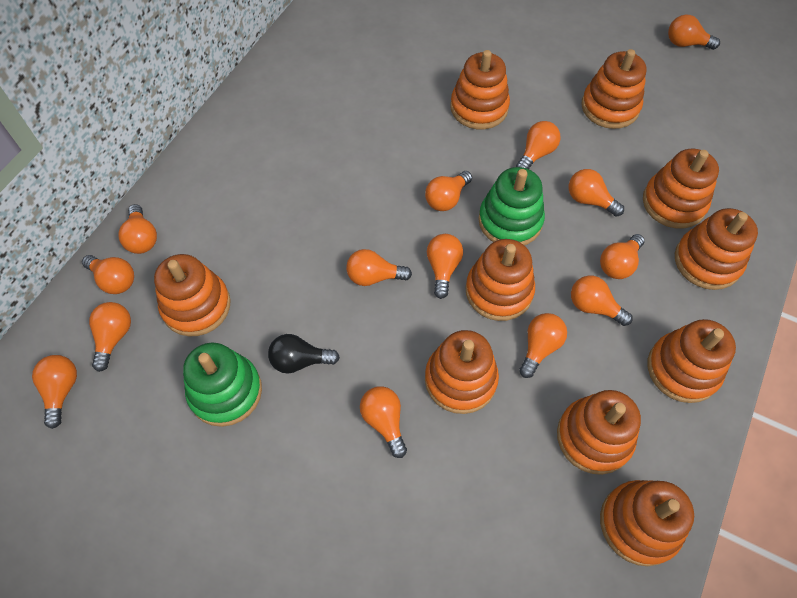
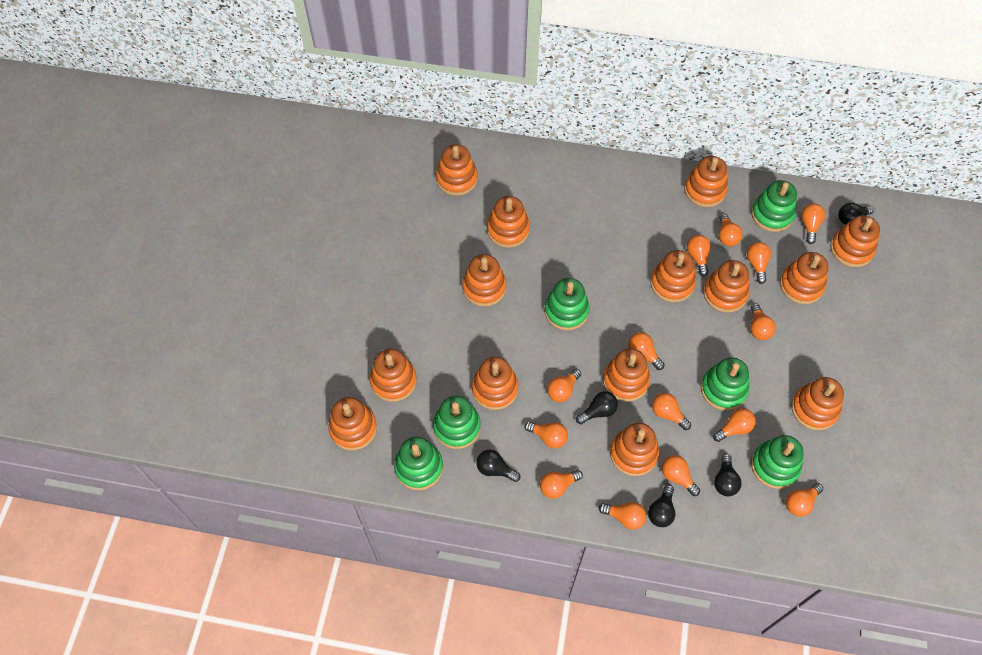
black light bulb: [268,334,340,373] = 1 -> [476,449,521,482] [576,391,618,424] [648,485,675,527] [714,453,742,496] [838,203,874,225] = 5
green stacking toy: [183,343,262,427] [479,167,545,245] = 2 -> [394,437,443,490] [433,396,481,449] [544,278,589,331] [701,357,749,411] [751,180,797,232] [751,435,804,489] = 6
orange stacking toy: [154,254,231,336] [425,330,499,414] [450,50,510,129] [465,239,535,321] [557,390,641,475] [581,49,647,129] [600,480,694,566] [643,149,719,229] [648,319,736,403] [675,208,758,290] = 10 -> [328,397,377,451] [370,349,417,402] [436,144,478,196] [462,254,506,307] [472,357,518,410] [487,196,530,248] [603,348,650,402] [610,423,659,476] [650,250,696,302] [684,156,728,207] [703,260,749,313] [780,252,829,304] [791,377,844,430] [830,215,880,267] = 14

